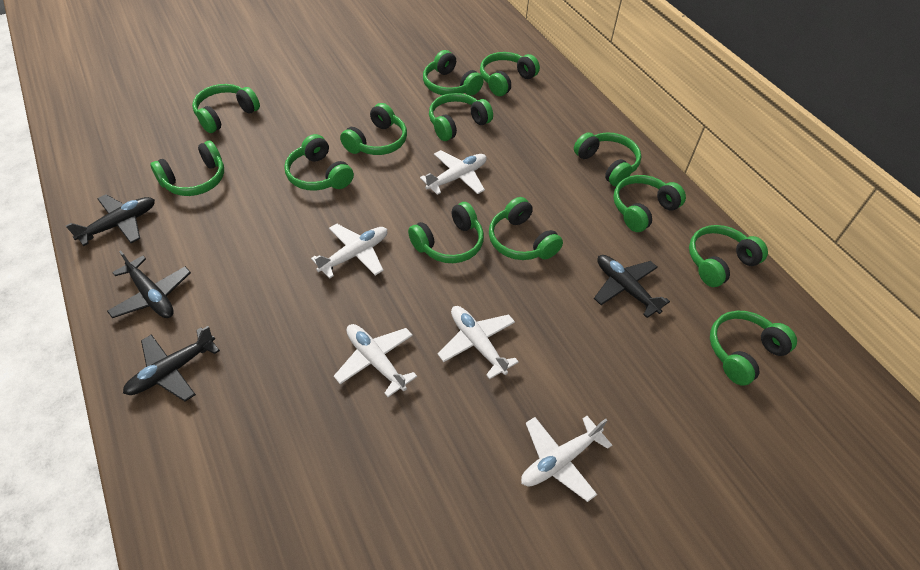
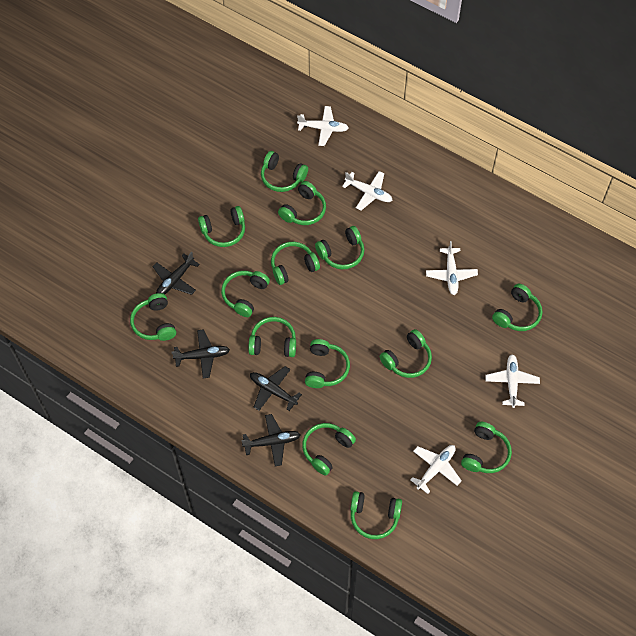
green headphones: [150,141,224,196] [192,84,260,133] [284,134,354,191] [340,103,407,155] [408,202,484,263] [423,50,483,96] [429,93,493,141] [480,52,540,96] [489,197,563,260] [574,133,642,186] [613,175,686,232] [689,225,768,287] [710,311,797,386] = 13 -> [130,293,176,341] [198,206,245,247] [221,271,270,317] [248,317,296,357] [261,151,308,192] [271,242,320,285] [278,181,326,225] [302,423,356,476] [305,339,350,388] [315,226,364,269] [350,491,402,539] [380,329,432,378] [461,422,512,473] [492,284,542,331] = 14

